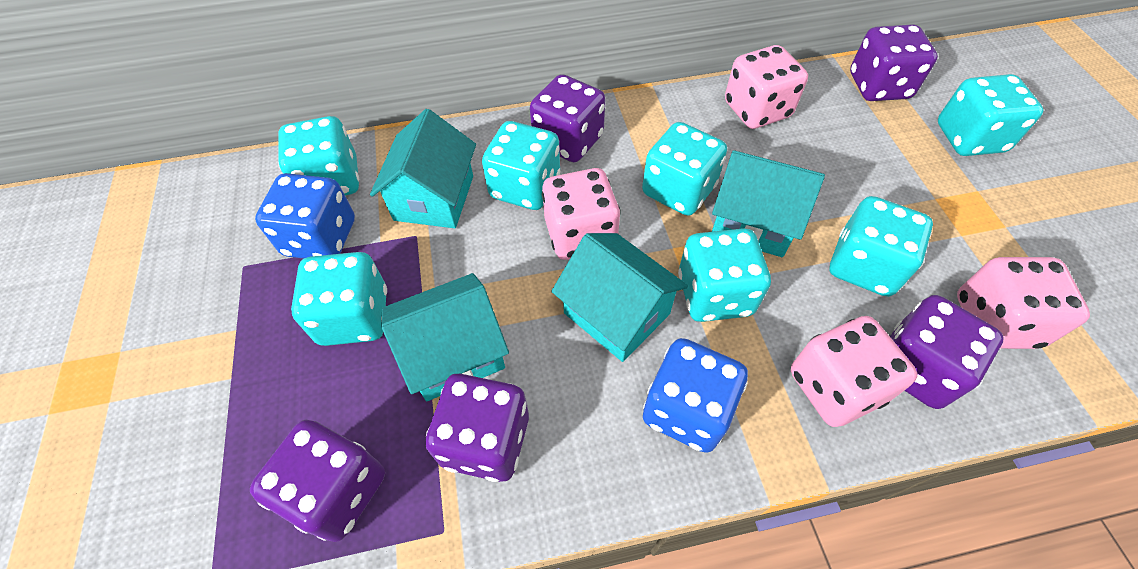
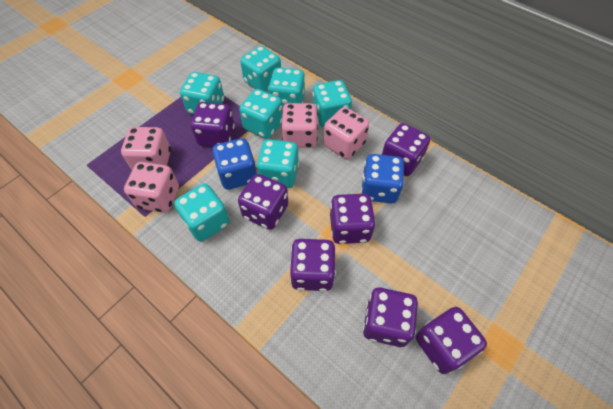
purple dice: [250,420,385,542] [425,374,529,482] [530,74,605,162] [850,24,938,101] [890,295,1004,409] = 5 -> [191,102,235,147] [238,174,288,230] [290,239,336,291] [330,194,376,244] [363,288,418,347] [381,123,430,176] [416,307,487,374] = 7
turquoise house: [370,109,476,228] [381,273,509,401] [551,233,688,362] [712,150,825,257] = 4 -> none = 0

